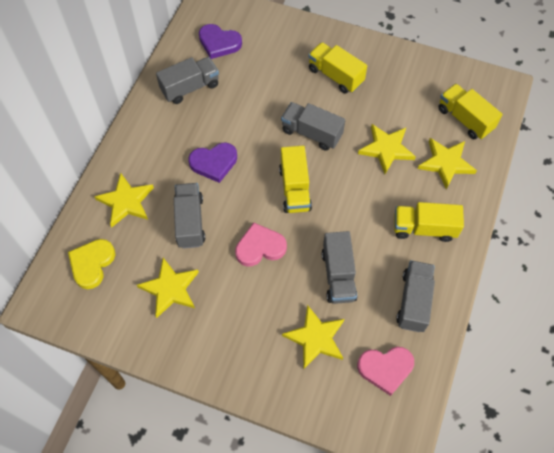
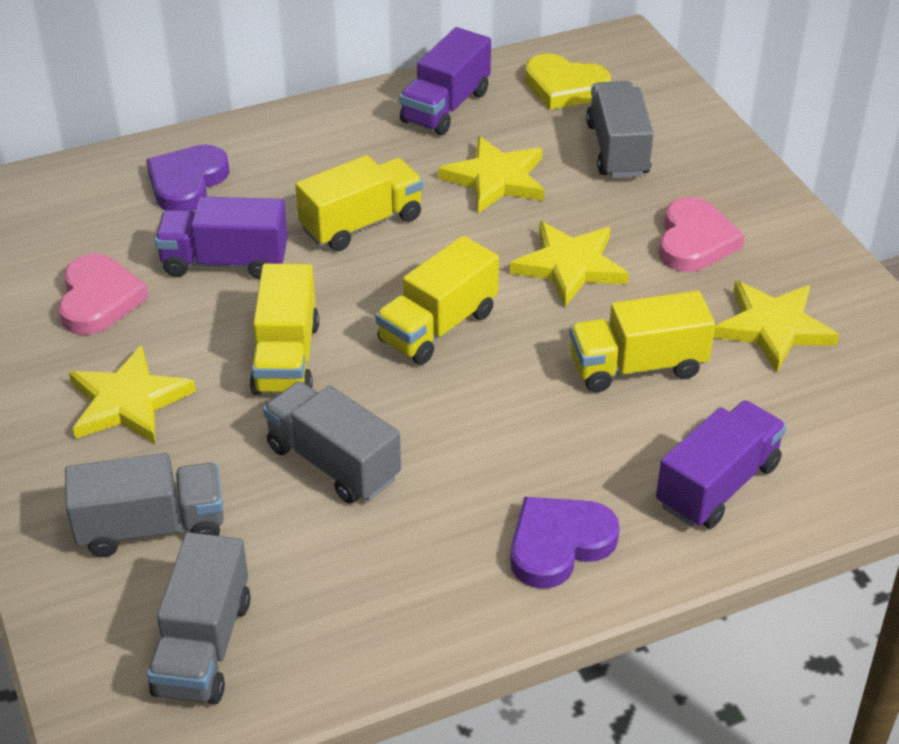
grey truck: [156,57,219,104] [174,183,205,249] [281,102,345,151] [322,231,358,304] [396,260,435,332] = 5 -> [65,453,224,557] [147,532,250,704] [263,381,401,504] [586,81,654,178] = 4
purple truck: none = 0 -> [155,197,288,280] [399,27,491,135] [656,400,786,529] = 3
yellow star: [94,173,154,227] [137,258,199,318] [282,305,344,369] [358,124,416,174] [418,138,477,189] = 5 -> [69,345,196,444] [438,136,544,213] [510,221,629,307] [713,281,839,372] = 4

